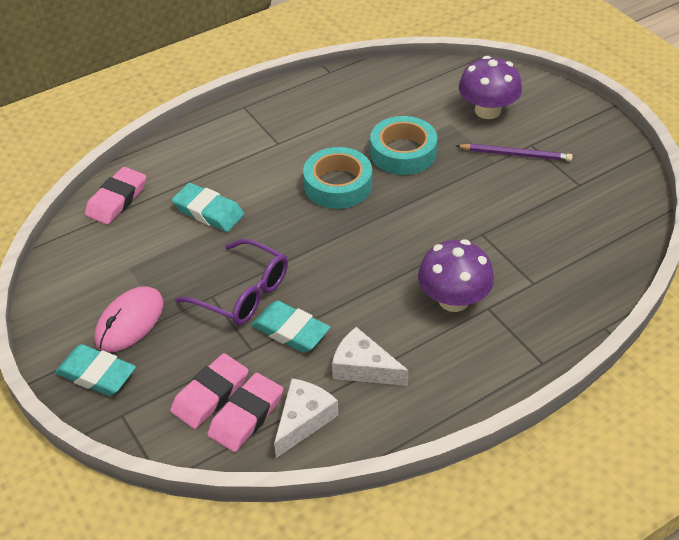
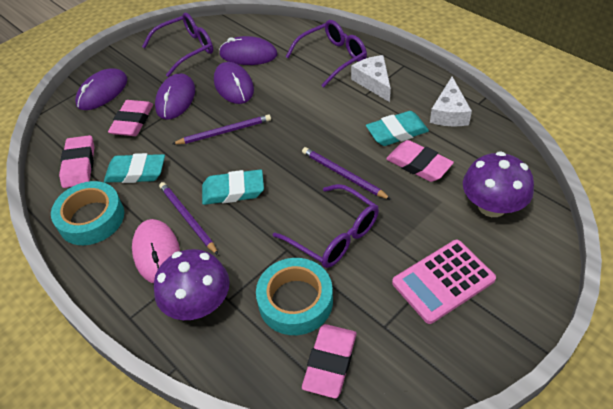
pink calculator: none = 0 -> [392,240,496,324] = 1
pink eraser: [85,167,146,225] [170,353,248,429] [207,373,283,452] = 3 -> [59,135,94,188] [108,100,153,136] [302,324,356,398] [386,140,454,182] = 4
purple glasses: [175,239,288,325] = 1 -> [142,13,213,77] [273,184,379,268] [286,20,367,88] = 3
purple mouse: none = 0 -> [75,68,127,110] [155,73,195,120] [214,62,254,104] [219,36,277,65] = 4
purple pencil: [456,144,572,161] = 1 -> [159,182,218,255] [172,114,271,144] [302,147,391,200] = 3

